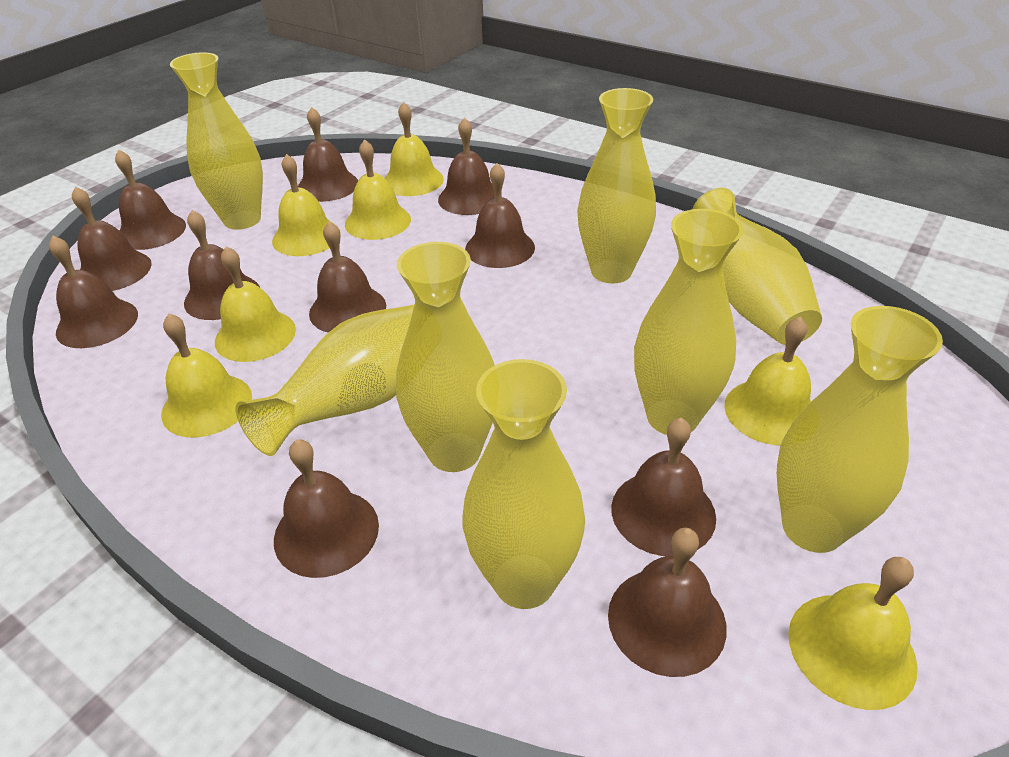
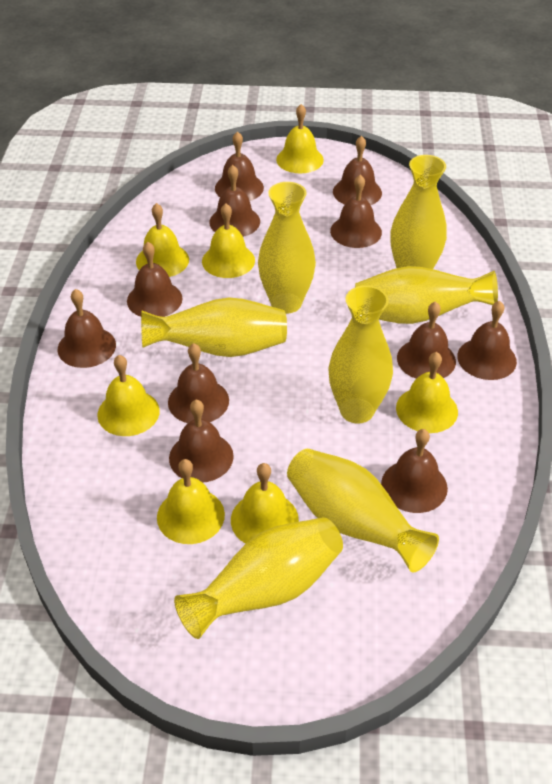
yellow vase: [170,52,263,230] [235,305,414,456] [396,242,495,472] [462,359,585,609] [577,88,656,284] [634,209,743,435] [692,188,822,345] [777,306,943,553] = 8 -> [141,297,287,357] [174,517,343,639] [258,182,316,314] [287,449,439,572] [328,286,393,423] [355,266,498,324] [390,155,447,269] = 7

